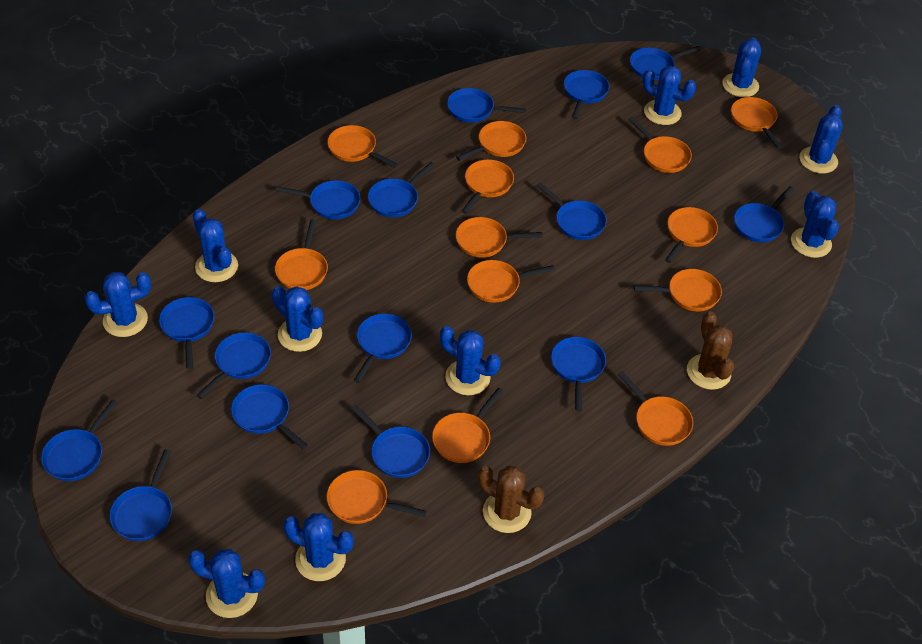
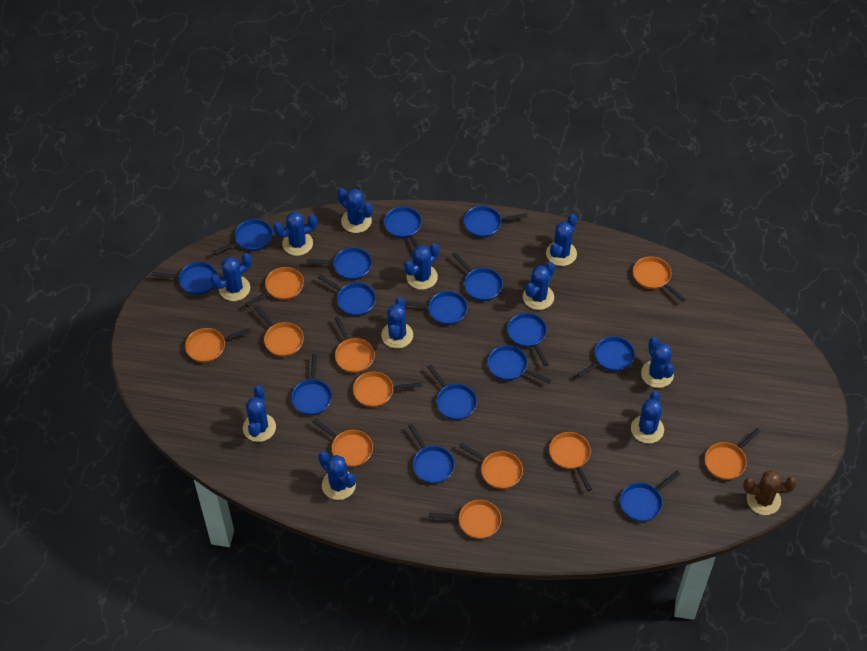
blue cactus: [84,272,151,337] [188,549,265,618] [193,209,238,282] [272,286,323,352] [283,513,354,581] [440,326,501,395] [642,66,696,125] [723,37,761,97] [791,191,839,258] [799,105,843,174] = 10 -> [210,253,252,301] [243,386,276,442] [273,212,317,256] [318,451,356,500] [338,188,373,233] [381,297,413,348] [404,243,439,290] [523,262,555,310] [546,214,577,266] [631,391,664,444] [641,337,674,388] = 11
brown cactus: [478,466,544,533] [687,311,734,390] = 2 -> [743,470,797,515] = 1
orange pan: [275,219,328,290] [327,125,398,168] [327,470,427,524] [432,388,504,463] [456,121,526,161] [456,217,543,258] [462,159,514,214] [467,260,555,303] [618,371,693,446] [628,117,692,173] [633,269,722,311] [665,207,718,263] [731,97,782,149] = 13 -> [185,328,251,363] [245,267,304,307] [255,306,304,357] [313,419,373,467] [335,316,375,373] [353,371,422,407] [429,500,501,539] [459,442,523,489] [549,432,592,491] [633,256,686,302] [705,428,760,480] = 11

